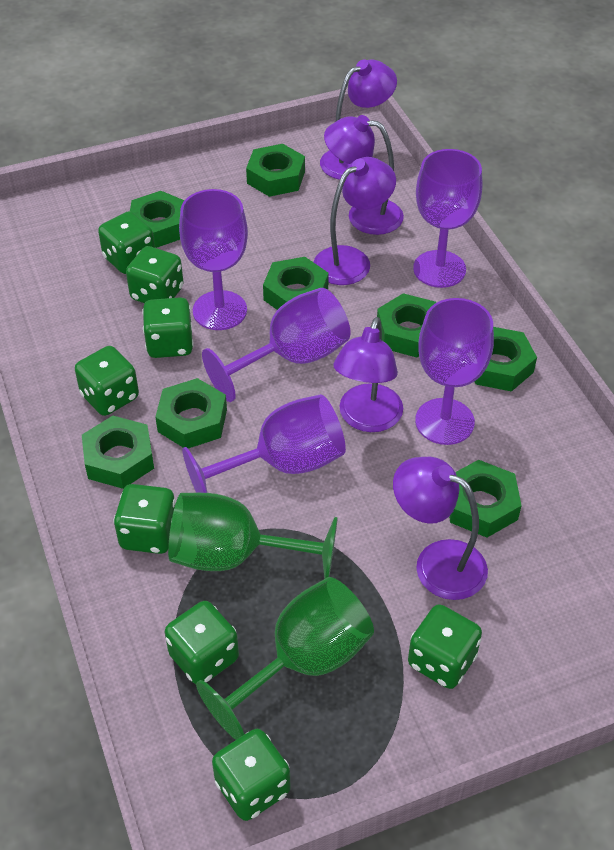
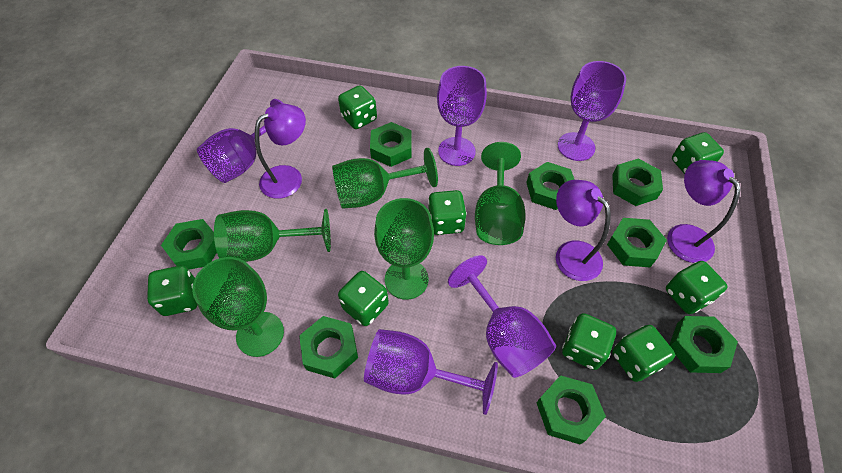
green goblet: [168,493,338,579] [196,577,374,740] = 2 -> [192,257,284,357] [214,209,331,262] [332,148,438,209] [374,198,434,300] [475,142,525,245] = 5
purple lamp: [314,157,396,285] [320,60,397,180] [324,115,404,235] [333,317,403,432] [393,457,488,600] = 5 -> [255,104,306,199] [556,180,611,281] [667,160,741,263] = 3

